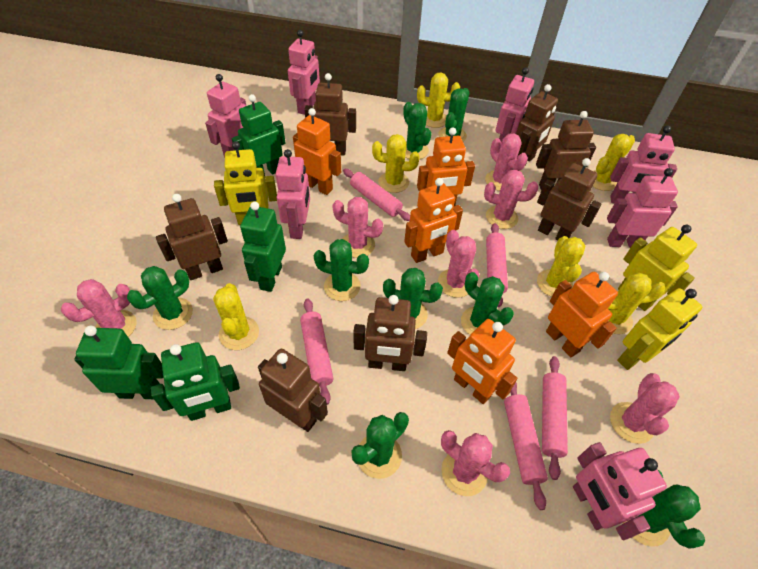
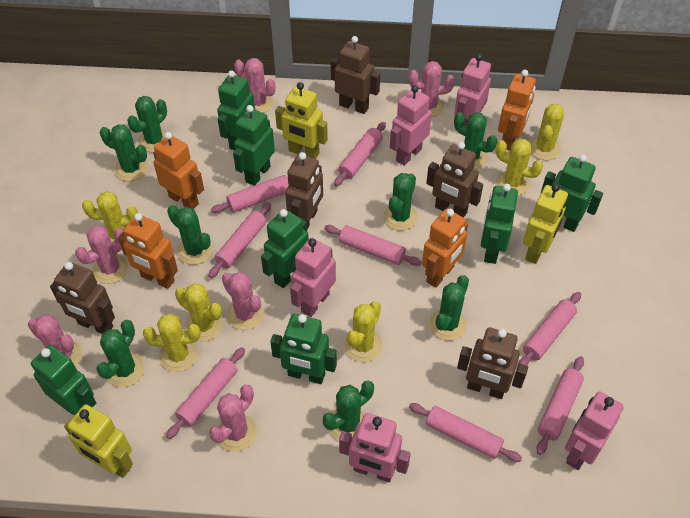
brown robot: [156,194,228,280] [258,348,328,432] [304,73,356,156] [353,295,427,371] [516,84,558,166] [536,111,596,190] [537,158,601,240] = 7 -> [50,262,115,334] [285,152,323,229] [331,36,380,114] [426,142,483,218] [457,327,528,399] = 5
green robot: [74,326,163,399] [151,342,240,421] [232,94,286,176] [240,202,286,292] = 4 -> [31,345,96,415] [217,70,255,150] [233,105,275,186] [261,209,309,288] [270,314,337,384] [481,184,518,264] [541,154,603,232] = 7
orange robot: [293,108,341,195] [404,178,463,263] [417,127,475,206] [447,319,518,404] [546,272,618,357] = 5 -> [118,213,178,289] [153,132,204,209] [422,209,468,288] [498,70,536,151] = 4
pink cactus: [61,279,137,337] [332,197,383,258] [438,230,479,298] [441,430,510,496] [484,170,538,229] [485,133,528,191] [610,373,680,444] = 7 -> [28,315,82,366] [75,225,129,284] [209,385,257,452] [222,272,264,330] [234,58,276,113] [408,61,455,117] = 6
pink robot: [205,74,246,158] [275,149,310,239] [288,30,320,115] [496,67,534,143] [573,442,667,540] [607,168,678,248] [610,126,677,204] = 7 -> [290,238,336,317] [339,413,411,482] [390,85,432,166] [454,54,491,126] [565,391,624,470] = 5
pink rolling pin: [300,298,333,405] [343,169,410,221] [486,223,508,307] [504,382,548,510] [542,356,568,480] = 5 -> [166,347,245,439] [208,203,271,278] [211,175,289,213] [324,225,422,266] [334,122,386,186] [409,403,522,462] [518,292,581,366] [537,356,584,455] = 8

